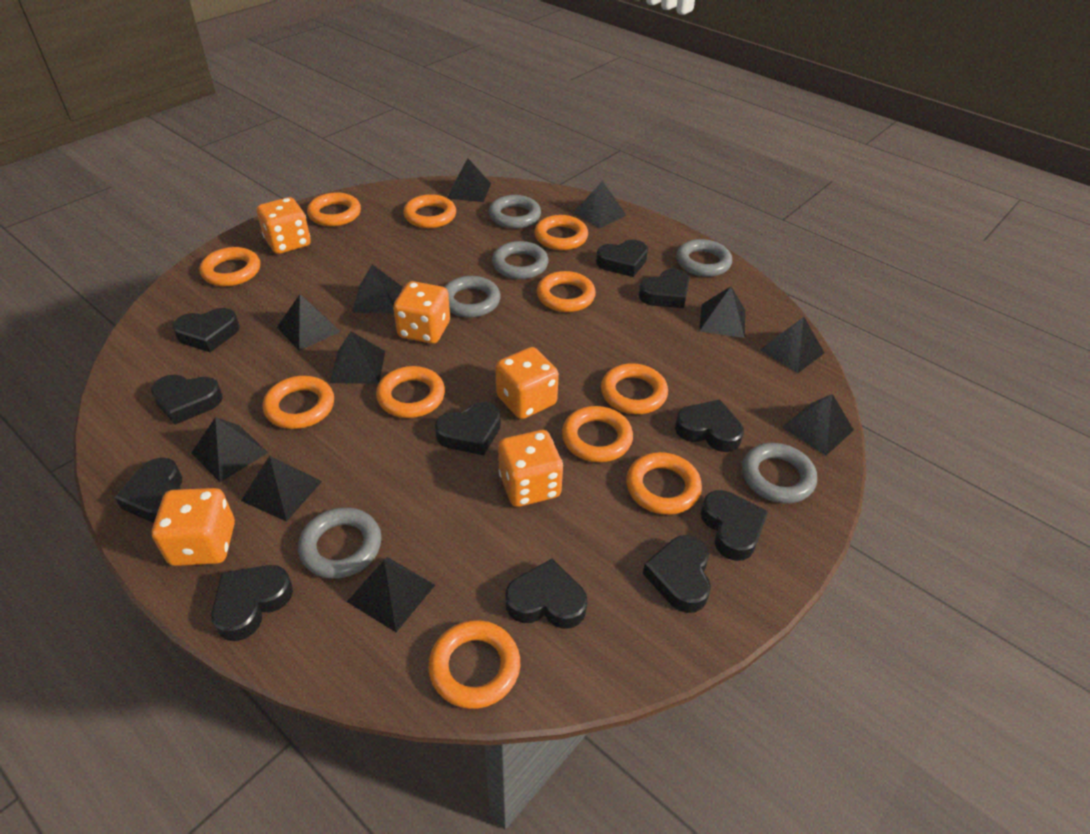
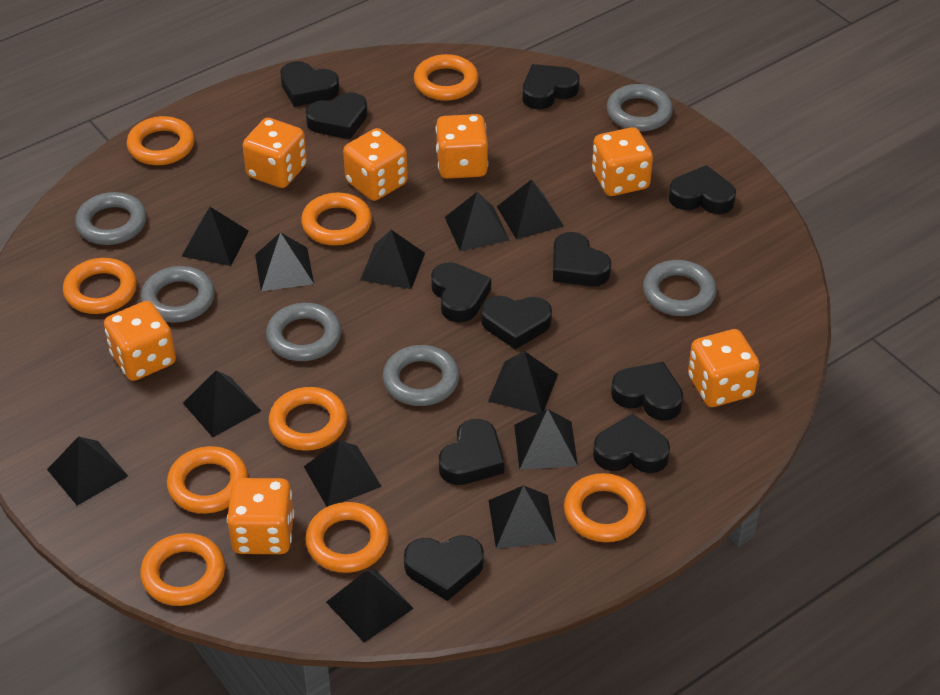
black pyramid: [192,417,268,482] [241,456,322,522] [277,294,340,351] [330,331,385,384] [347,557,435,632] [352,265,402,313] [448,158,491,202] [573,181,626,228] [699,286,745,338] [760,317,824,373] [782,394,854,456] = 11 -> [47,436,128,506] [181,207,249,266] [183,370,261,437] [255,232,314,291] [304,440,382,507] [326,569,414,643] [360,230,425,289] [445,192,509,251] [488,351,558,414] [489,485,556,548] [497,179,564,239] [514,409,578,470] = 12
orange dice: [152,488,235,566] [257,197,311,254] [393,281,450,344] [495,347,559,419] [498,430,563,507] = 5 -> [104,301,176,381] [227,478,294,554] [243,118,307,188] [343,128,408,201] [436,114,488,179] [592,127,653,196] [688,329,760,407] = 7
orange ring: [199,247,260,286] [263,376,334,429] [307,193,361,227] [376,366,445,418] [403,194,456,228] [428,620,520,709] [534,215,588,250] [537,271,596,312] [562,406,633,462] [601,363,668,414] [626,452,702,515] = 11 -> [63,258,137,314] [127,116,195,165] [140,533,225,606] [167,446,248,514] [268,387,347,451] [301,193,372,245] [305,502,389,573] [414,54,479,101] [564,473,646,542] = 9

